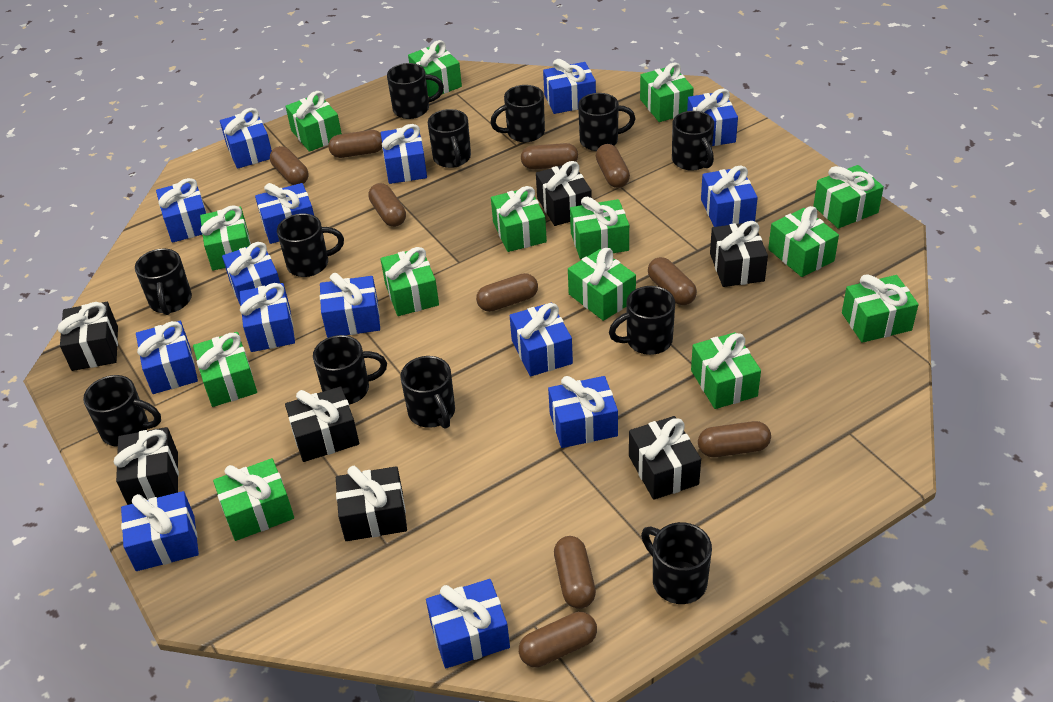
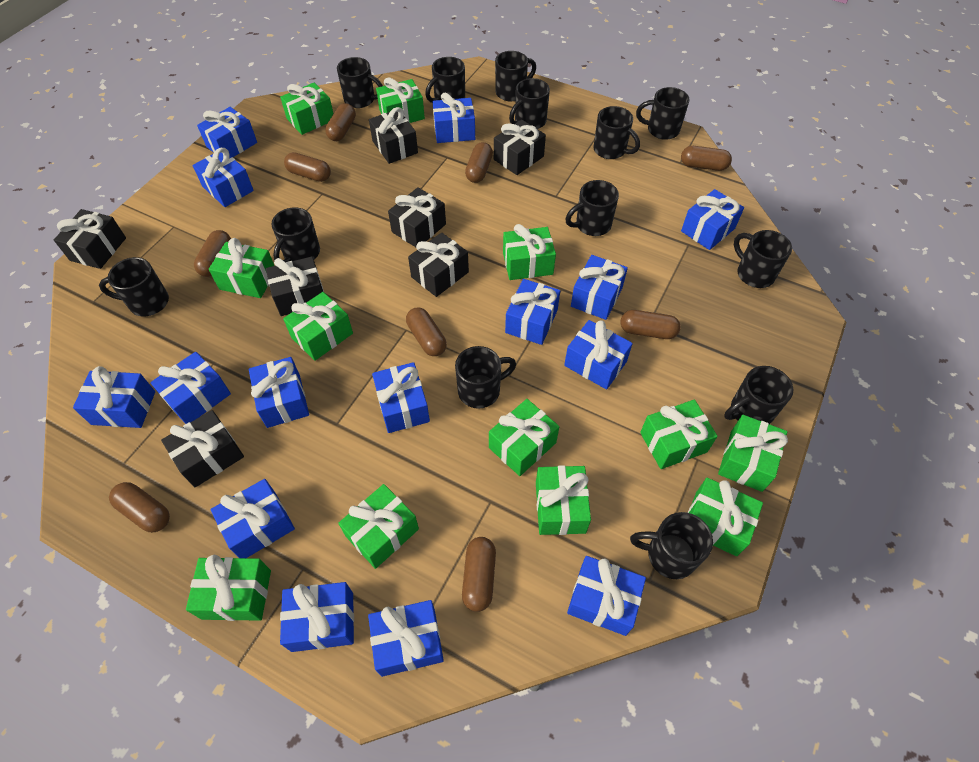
black mug: [83,375,161,446] [135,249,192,315] [277,213,344,277] [313,335,387,405] [387,63,444,119] [400,356,455,429] [428,109,471,168] [490,85,545,142] [578,93,636,151] [609,286,675,355] [641,522,712,604] [672,111,714,171] = 12 -> [99,257,169,317] [271,207,320,262] [337,57,383,108] [425,57,465,103] [455,346,516,409] [495,51,536,101] [509,78,550,129] [565,180,619,236] [593,106,640,159] [630,512,713,579] [636,87,689,140] [724,366,794,424] [734,230,792,288] = 13
brown capsule: [270,146,308,185] [328,130,382,158] [368,183,406,227] [476,273,538,312] [519,612,597,667] [521,143,578,169] [554,536,596,609] [596,144,630,188] [648,257,697,305] [698,421,771,457] = 10 -> [109,482,170,532] [194,230,231,277] [284,152,331,182] [325,103,356,141] [406,307,447,356] [462,537,496,612] [465,142,493,183] [621,310,681,339] [681,146,732,171] = 9
green gift: [193,332,257,407] [200,205,251,270] [213,458,294,541] [286,91,342,152] [381,247,439,316] [408,40,462,97] [491,186,547,252] [568,248,636,321] [570,197,629,259] [640,62,694,122] [691,332,761,409] [768,206,839,277] [813,165,884,228] [842,275,919,343] = 14 -> [186,555,271,621] [209,238,274,298] [280,83,334,135] [283,292,353,361] [338,484,419,569] [376,77,425,123] [489,399,559,476] [503,224,556,280] [536,465,591,535] [640,400,718,469] [688,478,763,556] [718,415,788,492] = 12

